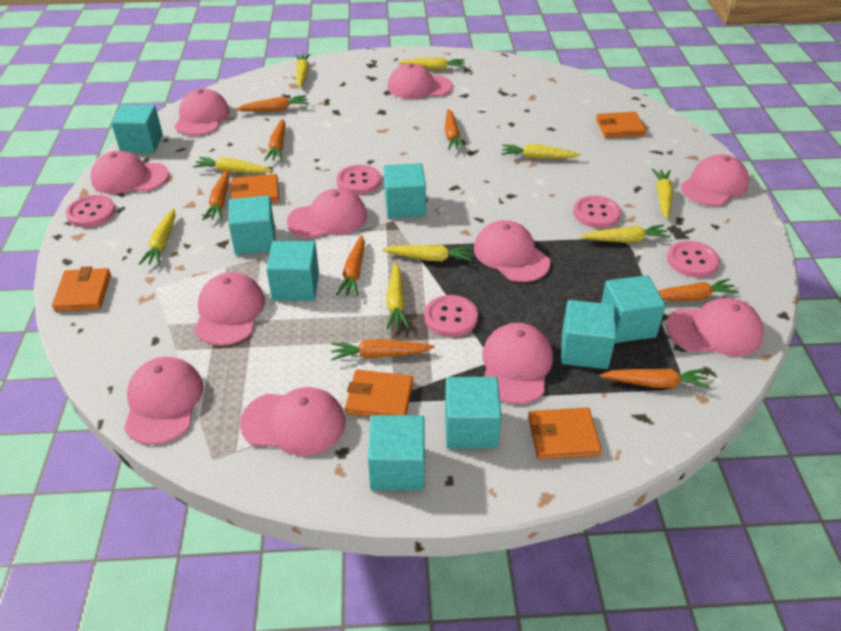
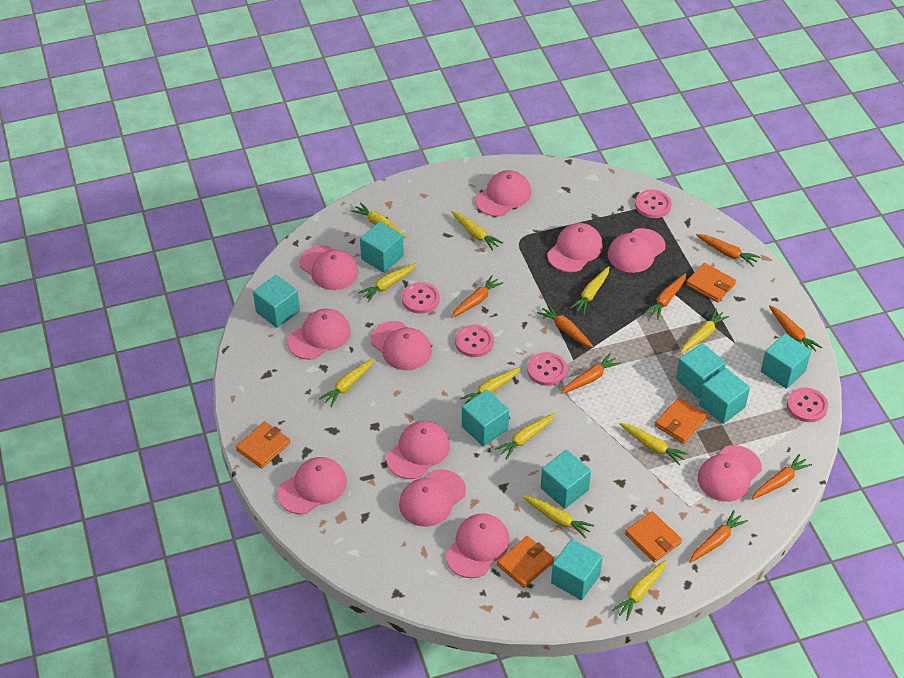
yellow carrot: [139,208,175,265] [193,157,272,173] [295,54,310,88] [382,245,473,262] [386,262,410,329] [398,57,465,70] [502,144,581,159] [580,225,670,243] [652,168,673,219] = 9 -> [319,358,374,407] [351,202,407,237] [358,263,417,302] [451,211,503,251] [460,367,521,404] [495,413,555,460] [522,496,594,538] [570,266,609,314] [612,560,666,620] [620,423,688,466] [680,308,729,354] = 11

